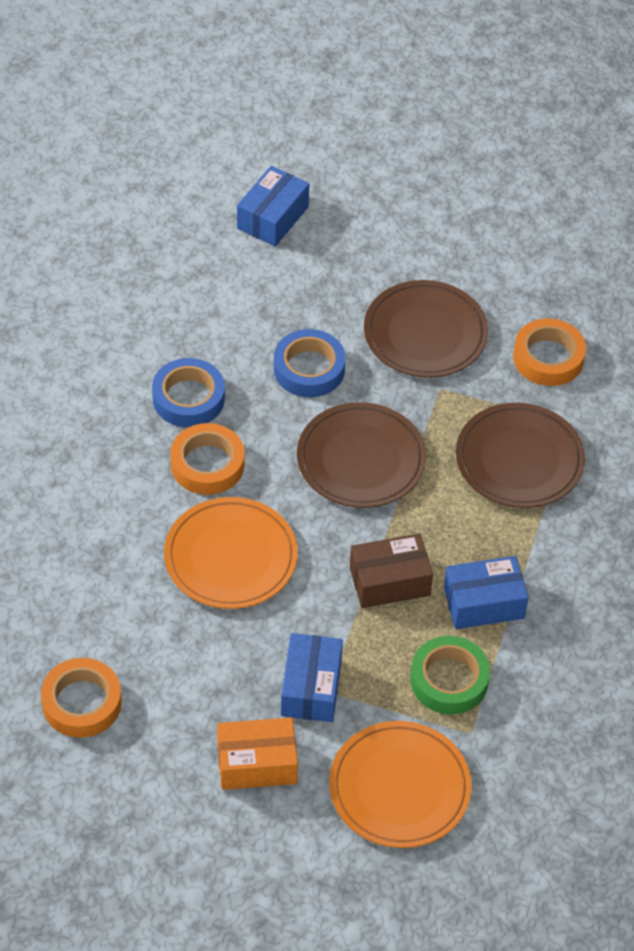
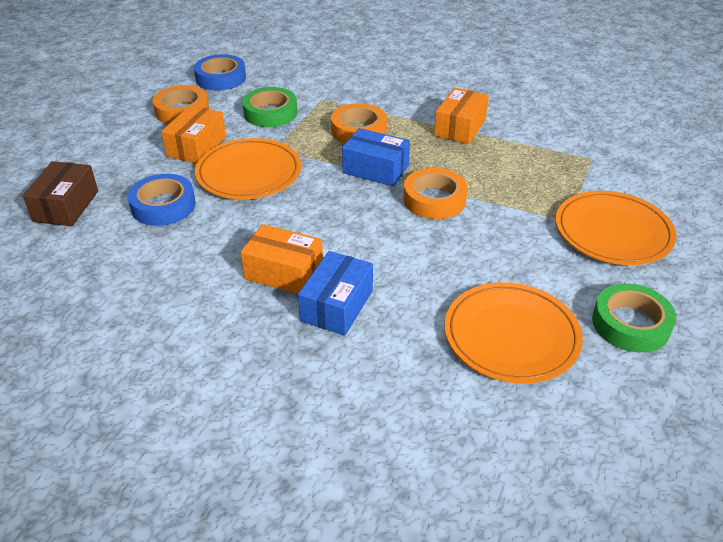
blue box: [237,166,309,247] [281,633,343,722] [444,556,529,629] = 3 -> [298,251,373,336] [342,128,410,186] = 2
brown plate: [297,402,426,508] [364,280,488,378] [456,403,585,508] = 3 -> none = 0
green tape: [410,636,490,714] = 1 -> [242,87,297,127] [592,283,676,353] = 2
orange box: [217,717,298,790] = 1 -> [161,105,226,164] [240,224,323,294] [434,88,489,144] = 3
orange plate: [164,497,298,609] [329,721,472,848] = 2 -> [195,138,301,199] [444,282,583,384] [556,191,677,265] = 3

